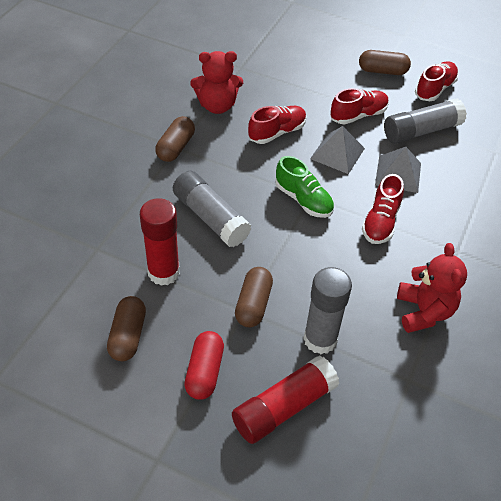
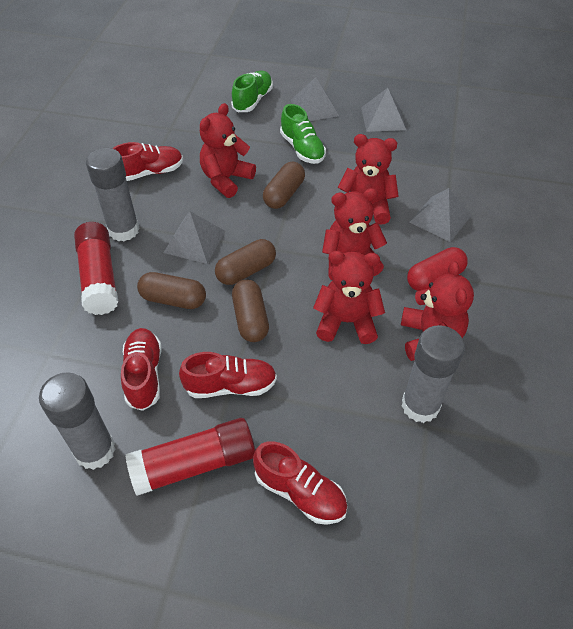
green shoe: [275,156,334,218] = 1 -> [231,71,273,112] [280,104,326,164] = 2
grey pyramid: [310,126,365,174] [375,147,421,193] = 2 -> [163,211,225,264] [291,77,339,121] [361,88,406,132] [409,188,472,242] = 4
red teddy bear: [190,51,243,114] [397,243,467,333] = 2 -> [200,103,256,198] [313,251,385,344] [322,188,387,280] [338,134,399,225] [401,261,474,361] = 5

